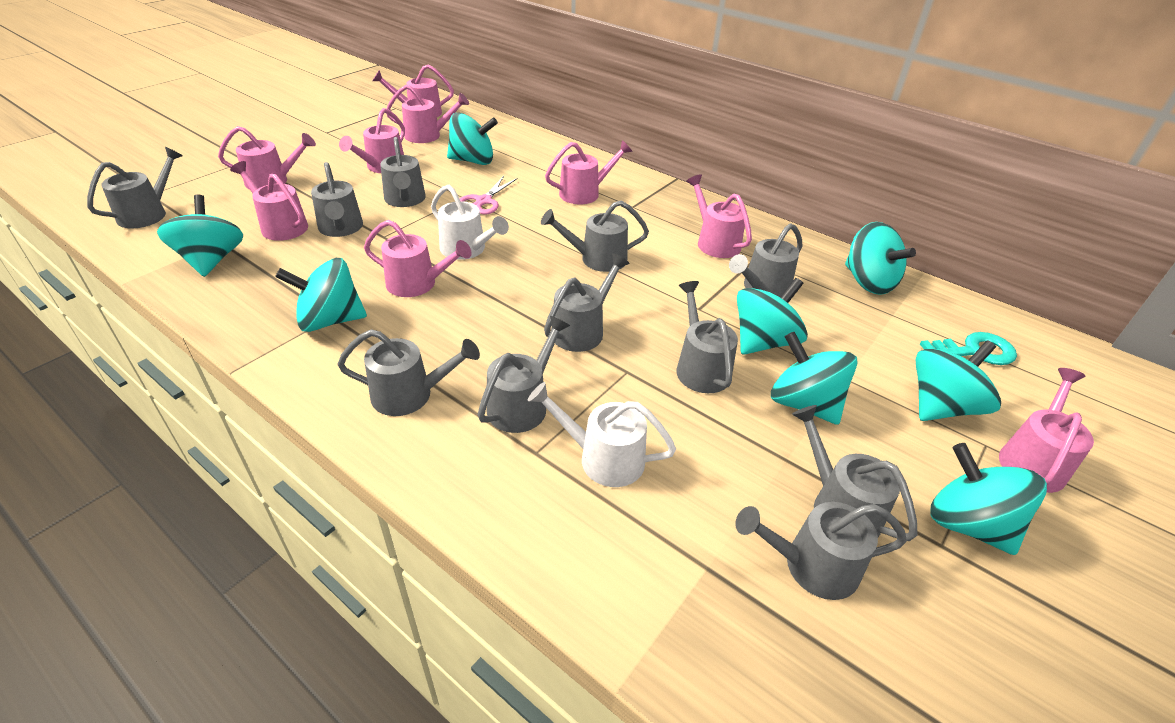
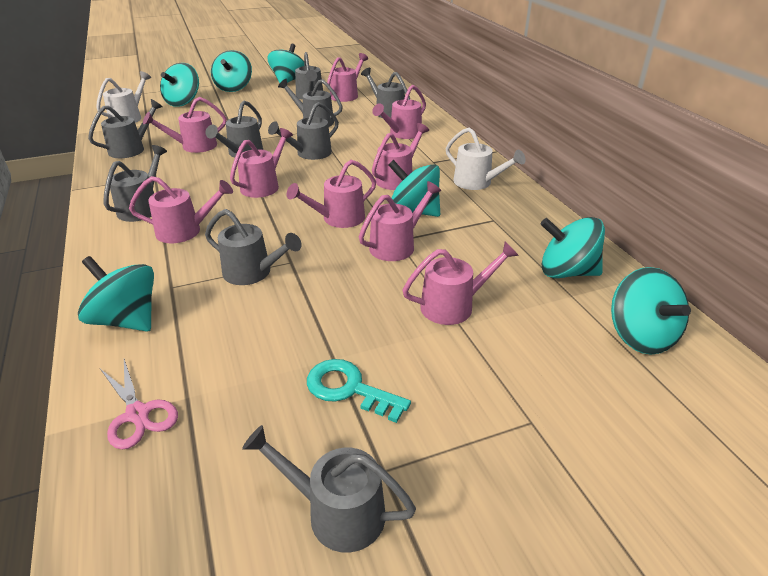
grey watering can: [87,147,183,228] [311,162,363,237] [337,329,480,416] [380,137,426,207] [478,316,570,433] [541,201,649,272] [544,253,629,352] [677,281,738,393] [729,223,802,297] [735,502,907,600] [792,405,917,541] = 11 -> [88,99,163,158] [103,145,167,222] [205,209,302,285] [206,101,263,158] [242,425,416,553] [268,102,339,160] [278,79,343,127] [295,52,323,100] [361,68,410,118] = 9
turquoise spinning top: [157,194,243,277] [275,258,367,332] [447,112,498,165] [737,278,808,355] [771,332,858,425] [845,222,916,295] [916,340,1001,421] [930,443,1047,555] = 8 -> [78,256,154,331] [160,63,199,107] [211,50,252,92] [267,44,304,83] [388,160,440,217] [540,217,605,278] [611,267,691,355] = 7

